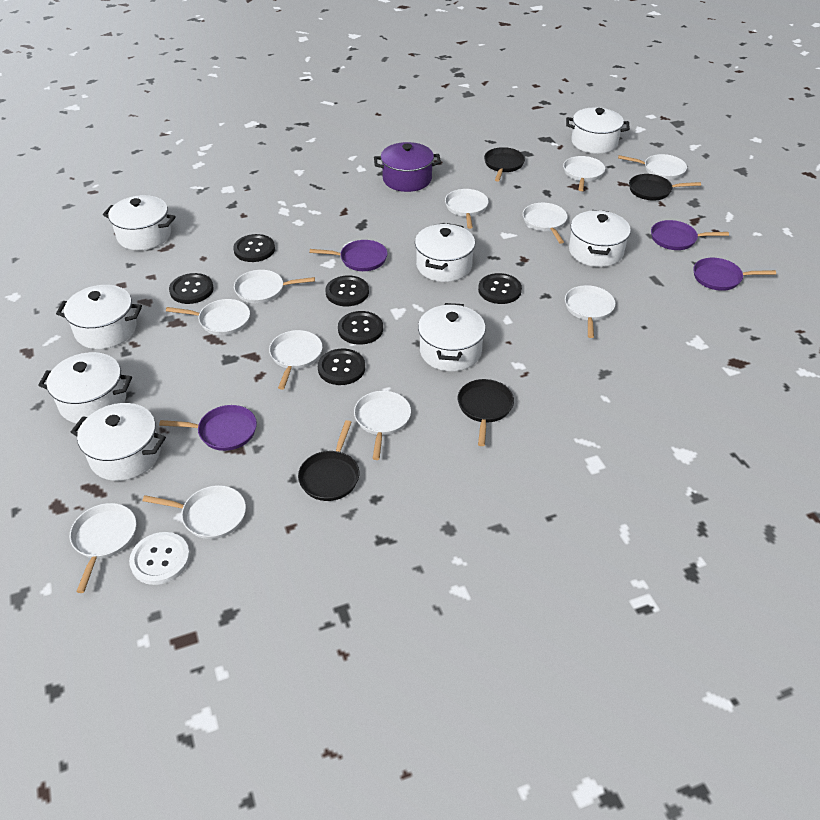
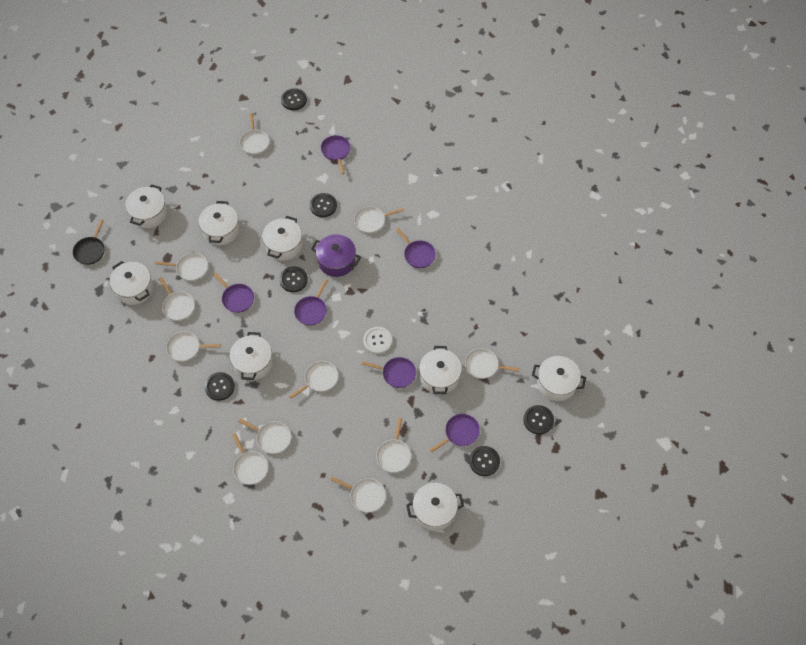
black pan: [298,420,359,501] [458,379,514,446] [484,147,525,182] [629,174,701,201] = 4 -> [73,219,105,265] = 1
purple pan: [159,405,257,451] [310,240,388,271] [651,220,729,250] [693,258,776,291] = 4 -> [213,272,254,313] [294,279,328,326] [321,135,351,174] [362,357,416,388] [396,228,436,268] [430,414,480,452] = 6

